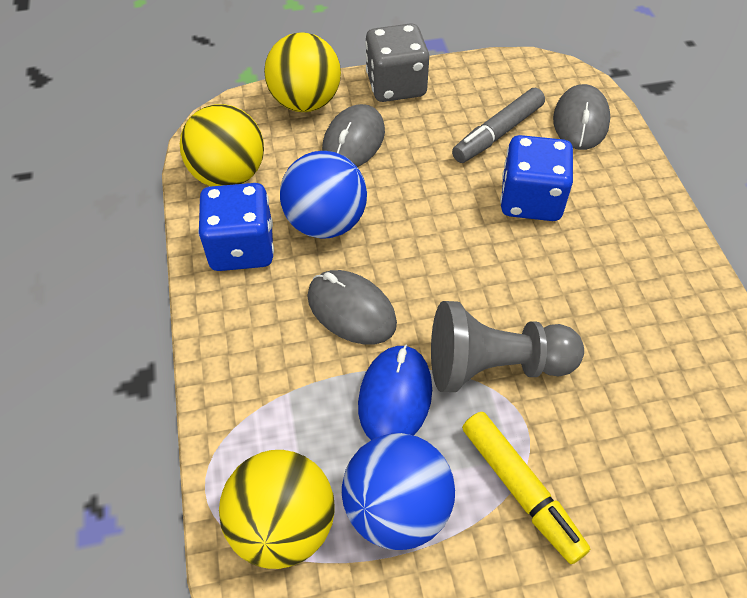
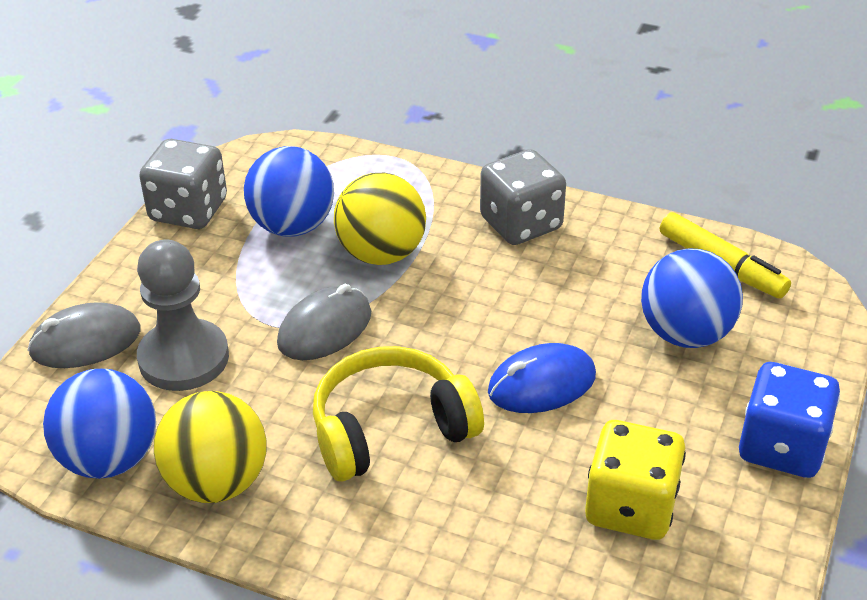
blue ball: [280,151,367,239] [342,433,455,550] = 2 -> [43,369,156,479] [244,146,334,237] [641,248,743,348] = 3
blue dice: [198,183,274,271] [500,135,573,221] = 2 -> [739,362,840,478] = 1
grey dice: [365,23,429,102] = 1 -> [139,139,227,229] [480,149,566,245] = 2
grey marker: [452,88,545,163] = 1 -> none = 0
grey mouse: [307,270,397,345] [322,104,385,167] [553,84,610,150] = 3 -> [27,302,140,368] [277,284,371,360] = 2
yellow ball: [180,104,264,186] [219,450,335,569] [264,32,341,112] = 3 -> [154,391,267,503] [334,173,426,265] = 2
yellow dice: none = 0 -> [585,420,686,540] = 1
yellow headphones: none = 0 -> [313,346,484,482] = 1

